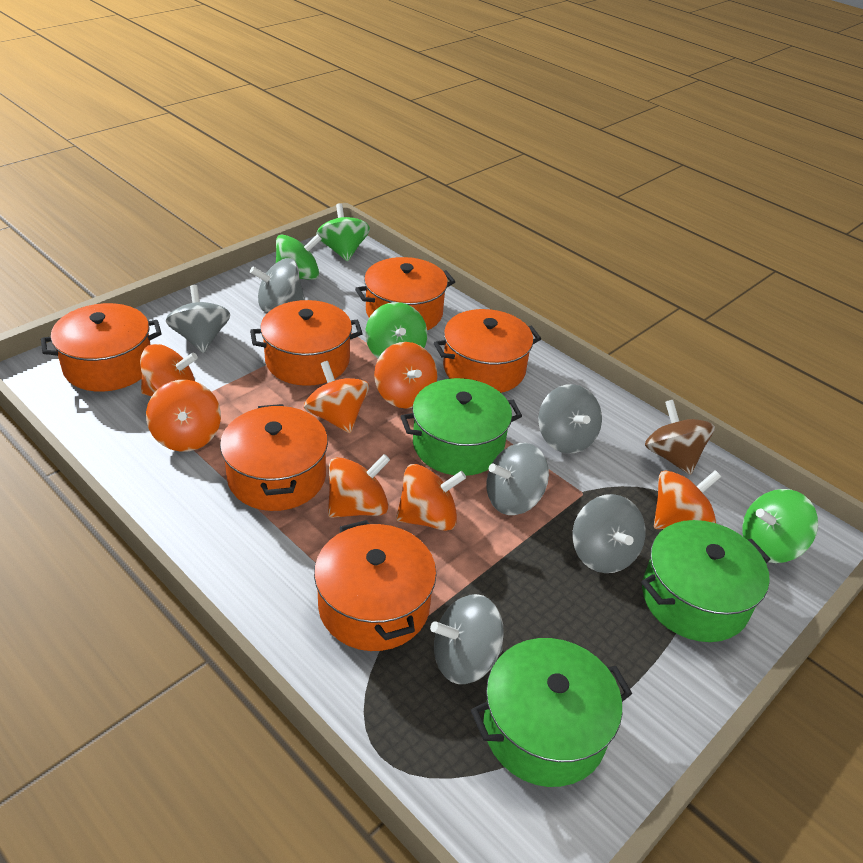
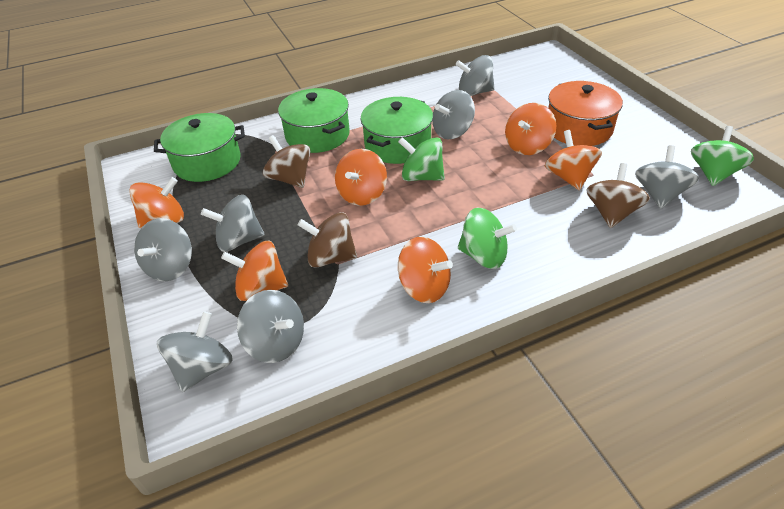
brown spinning top: [645,400,715,475] = 1 -> [263,135,310,188] [297,212,357,268] [586,163,650,228] = 3
green spinning top: [276,234,322,280] [316,203,370,262] [365,302,427,358] [742,489,818,563] = 4 -> [398,137,445,181] [458,207,517,269] [691,126,754,186] = 3
grey spinning top: [166,285,230,353] [250,258,305,312] [430,594,504,684] [486,443,549,515] [538,384,602,454] [573,494,645,573] = 6 -> [134,218,192,281] [157,312,233,392] [201,195,265,252] [237,290,304,363] [432,90,475,140] [456,55,495,96] [635,145,699,209] = 7
orange pot: [41,303,162,392] [220,404,328,511] [250,300,363,386] [314,520,436,651] [355,257,455,330] [434,309,541,393] = 6 -> [548,81,623,146] = 1
orange spinning top: [140,344,198,396] [146,380,221,452] [304,361,369,433] [328,454,390,518] [374,342,437,409] [396,464,466,531] [654,470,721,529] = 7 -> [129,177,184,228] [221,241,288,301] [335,149,387,206] [398,237,453,303] [505,103,556,155] [545,130,602,191] = 6

